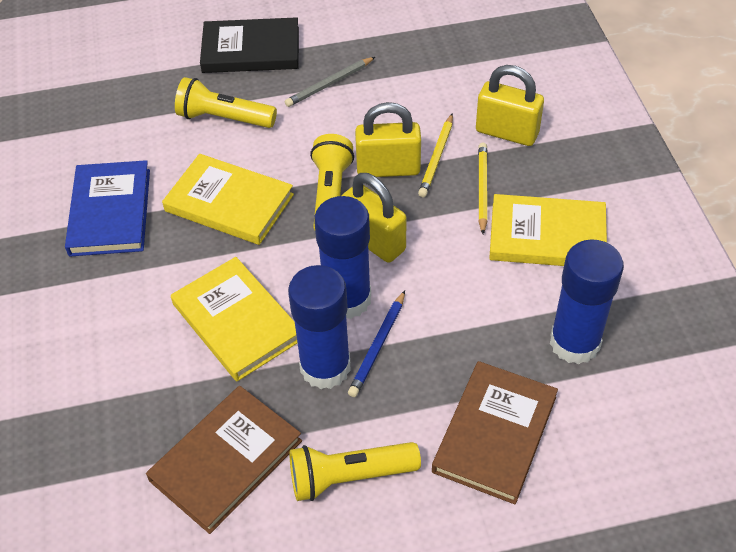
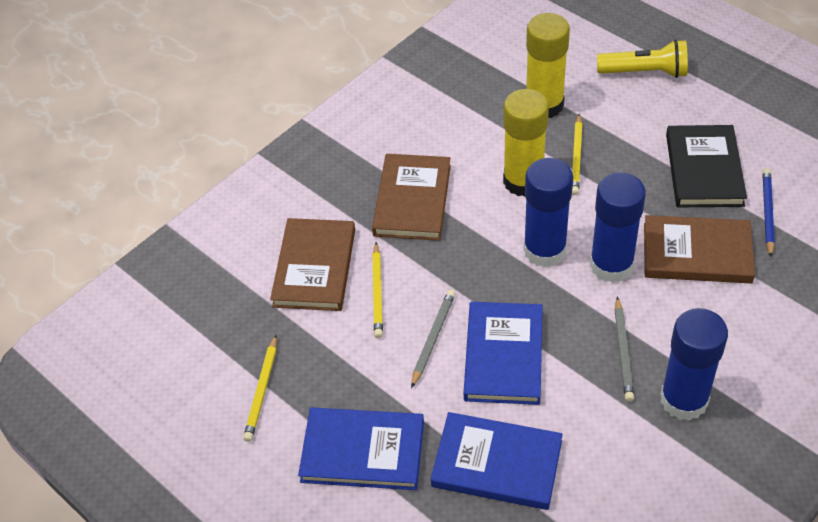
blue book: [65,160,150,256] = 1 -> [298,408,424,490] [431,412,563,510] [464,302,543,405] = 3
brown book: [146,386,302,534] [432,361,558,504] = 2 -> [270,218,355,311] [372,154,451,241] [644,215,755,283] = 3
grey pencil: [285,57,375,107] = 1 -> [411,290,455,388] [615,297,634,402] = 2
yellow book: [162,154,294,245] [171,257,297,381] [489,194,607,266] = 3 -> none = 0
yellow flashlight: [175,77,277,128] [289,442,421,501] [310,134,354,230] = 3 -> [597,39,688,78] = 1
yellow glue stick: none = 0 -> [503,89,549,196] [526,13,570,118] = 2
yellow padlock: [342,173,406,263] [355,102,421,177] [476,65,544,146] = 3 -> none = 0
yellow pencil: [418,113,453,197] [478,143,487,234] = 2 -> [243,335,277,442] [372,242,383,338] [572,114,583,195] = 3

